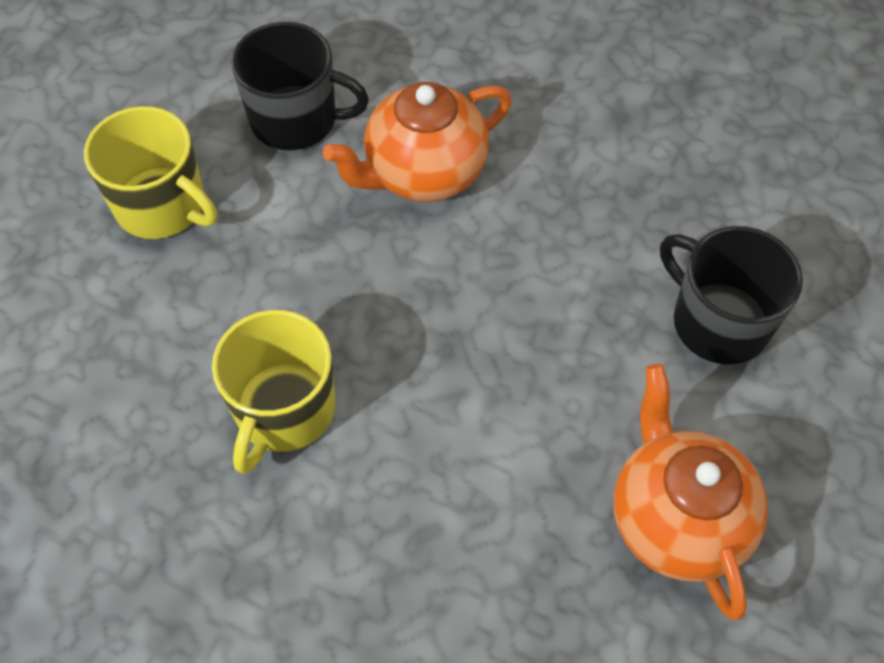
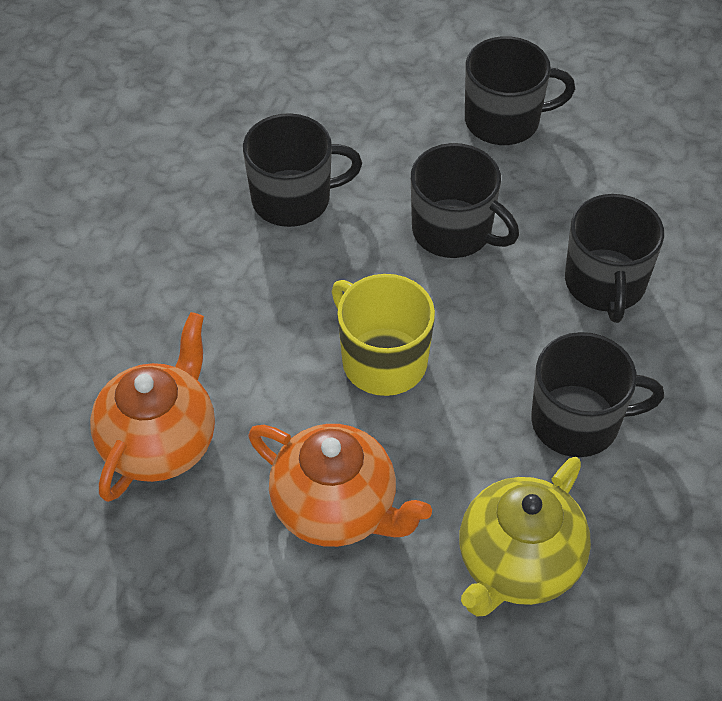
black mug: [231,22,369,150] [660,226,803,365] = 2 -> [243,113,362,227] [411,143,519,258] [465,36,575,145] [531,332,664,457] [565,194,664,323] = 5
yellow mug: [84,106,217,239] [212,310,336,474] = 2 -> [331,274,435,396] = 1
yellow teapot: none = 0 -> [459,457,591,617] = 1

